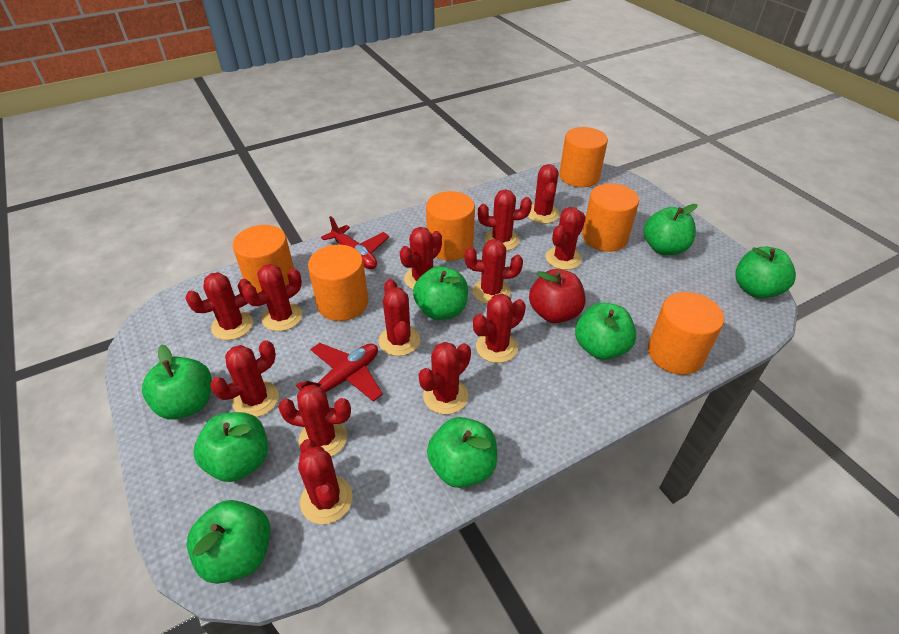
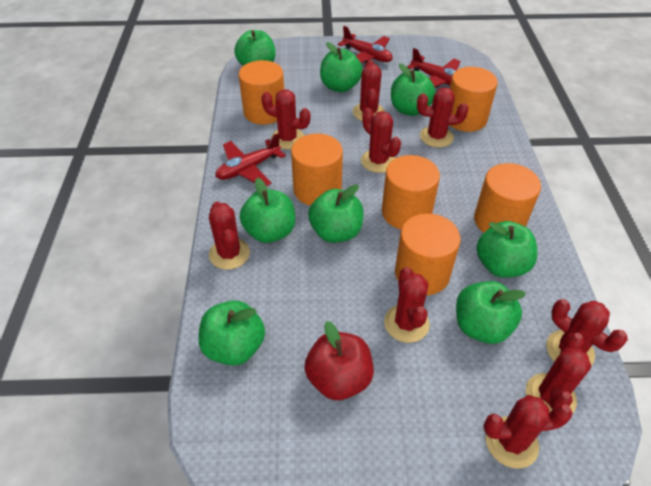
red cactus: [185,272,253,340] [210,340,279,417] [242,264,302,331] [278,384,351,457] [298,439,353,524] [379,279,420,356] [400,227,442,289] [418,342,471,415] [465,239,523,304] [473,294,526,363] [478,189,532,251] [528,164,559,224] [546,207,585,270] = 13 -> [209,201,250,270] [261,89,310,149] [353,60,385,121] [361,108,401,173] [384,267,430,343] [417,87,468,148] [483,395,573,469] [526,333,591,413] [546,299,628,366] = 9
red plane: [296,343,383,402] [321,216,389,269] = 2 -> [215,133,286,186] [338,26,392,63] [407,48,461,88] = 3

